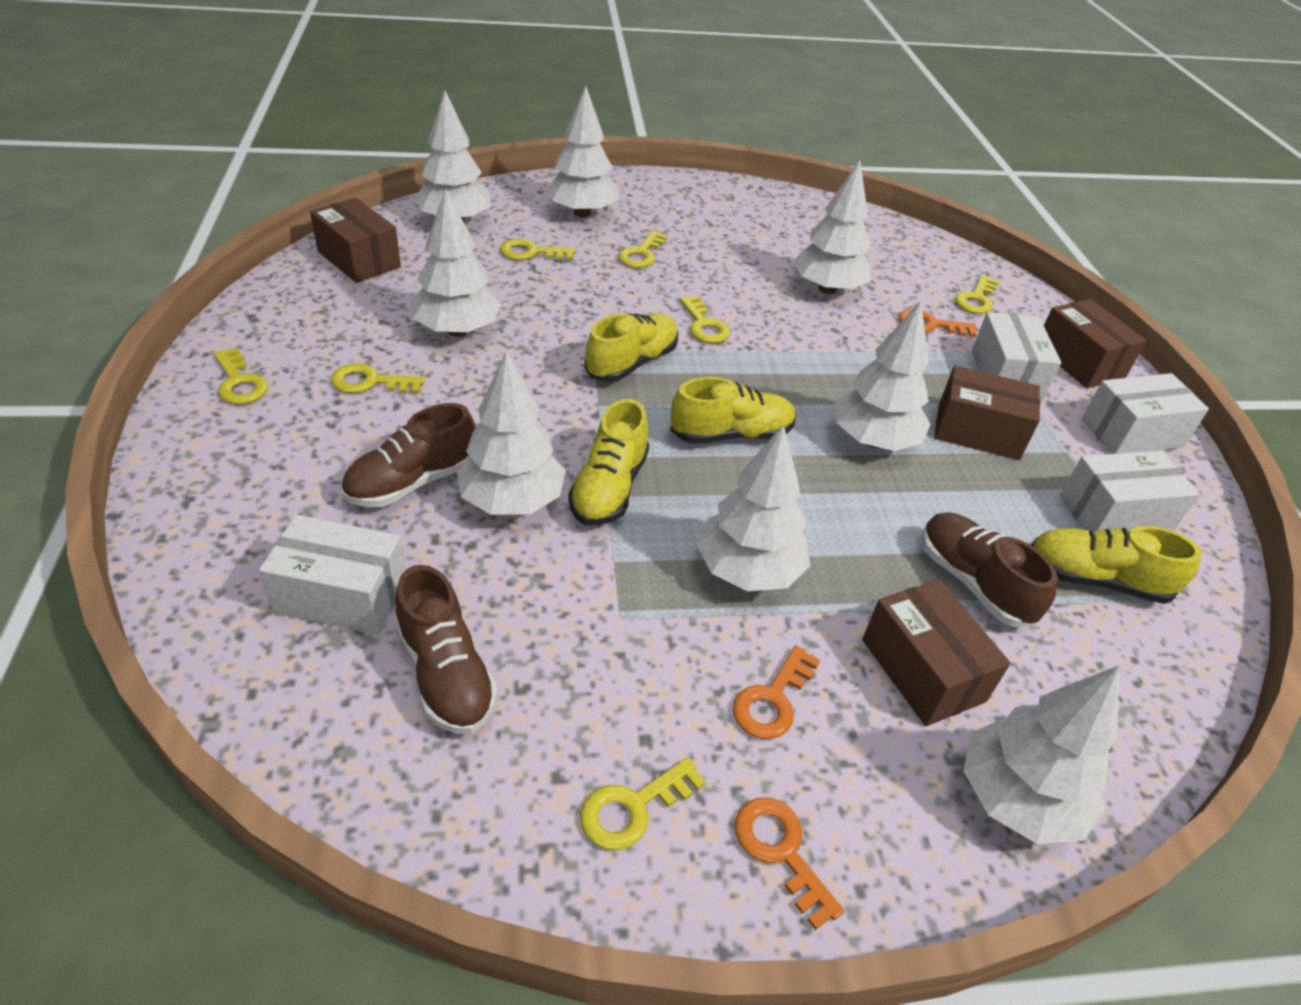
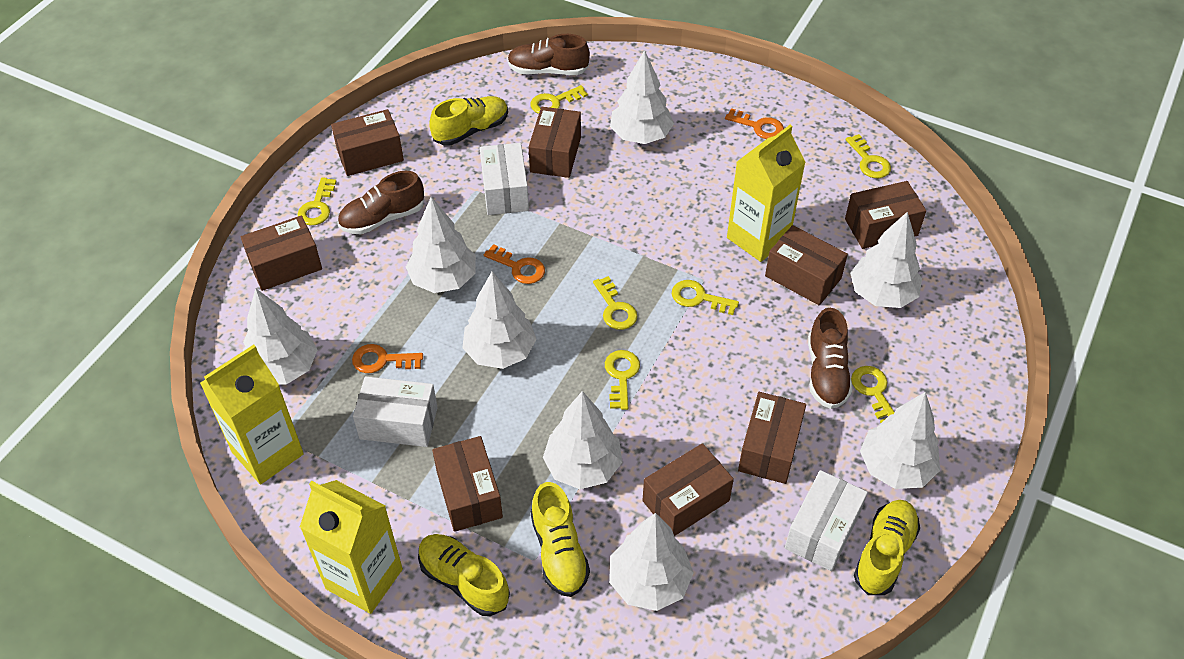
brown box: [310,197,401,283] [862,579,1011,726] [934,365,1040,460] [1044,299,1146,389] = 4 -> [241,216,322,291] [331,109,404,176] [432,436,503,532] [529,107,581,178] [642,443,734,536] [738,392,806,484] [765,225,848,305] [845,181,926,249] = 8
white box: [259,515,406,635] [972,312,1061,402] [1060,450,1200,532] [1082,373,1209,454] = 4 -> [353,377,438,447] [480,143,529,215] [785,470,868,571] = 3
yellow carton: none = 0 -> [200,345,304,484] [300,480,403,614] [727,125,806,262] = 3

